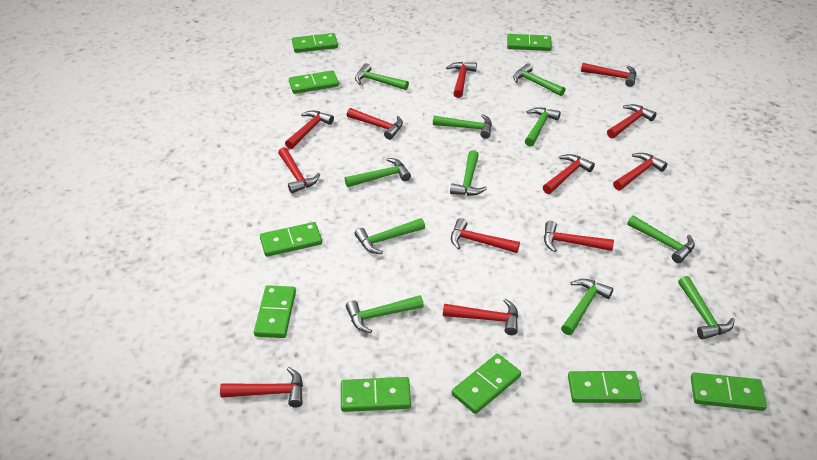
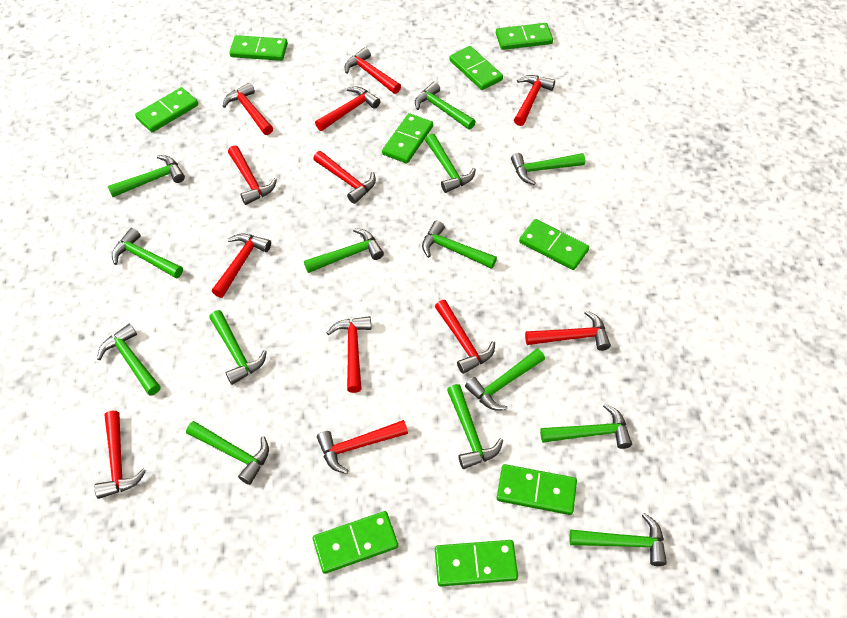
green hammer: [345,158,411,187] [346,295,424,333] [355,63,409,90] [355,218,425,254] [433,114,492,139] [450,150,487,196] [513,63,566,96] [525,107,561,147] [561,279,613,335] [627,215,695,263] [678,276,735,340] = 11 -> [97,324,161,396] [108,155,185,197] [112,228,183,279] [186,421,269,485] [209,310,267,385] [304,228,384,273] [415,82,476,130] [422,220,497,269] [425,134,476,193] [447,384,503,469] [465,349,545,411] [511,153,585,185] [540,404,632,449] [569,513,667,566] = 14

